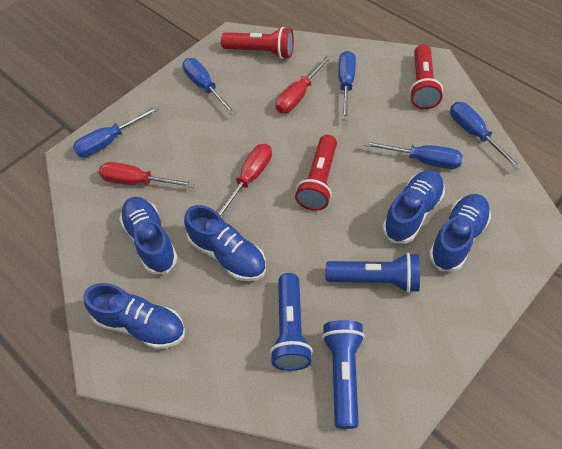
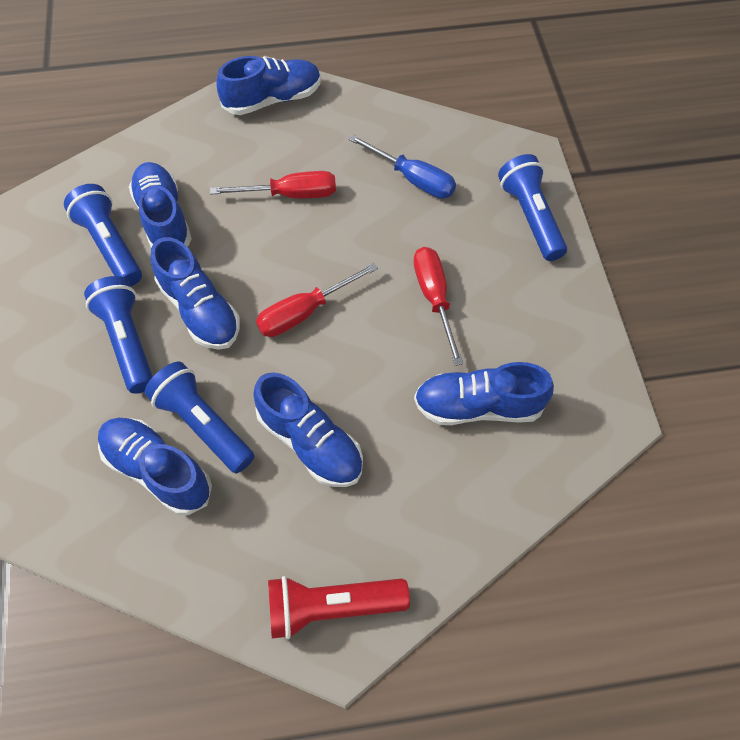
blue flashlight: [270,273,313,371] [322,320,365,429] [325,253,420,293] = 3 -> [64,184,142,286] [84,276,153,394] [144,362,254,473] [498,154,567,261] = 4
blue screwdriver: [73,106,159,157] [183,58,236,115] [339,51,356,120] [364,141,463,169] [450,102,522,170] = 5 -> [348,135,456,198] = 1
blue shoe: [84,283,185,349] [119,197,178,274] [184,205,266,281] [383,170,445,244] [429,194,491,272] = 5 -> [98,418,212,515] [129,162,192,247] [151,237,240,350] [216,56,321,115] [253,372,363,487] [414,362,554,425] = 6
red flashlight: [221,27,294,59] [295,135,337,211] [409,44,443,109] = 3 -> [268,576,410,639] = 1

